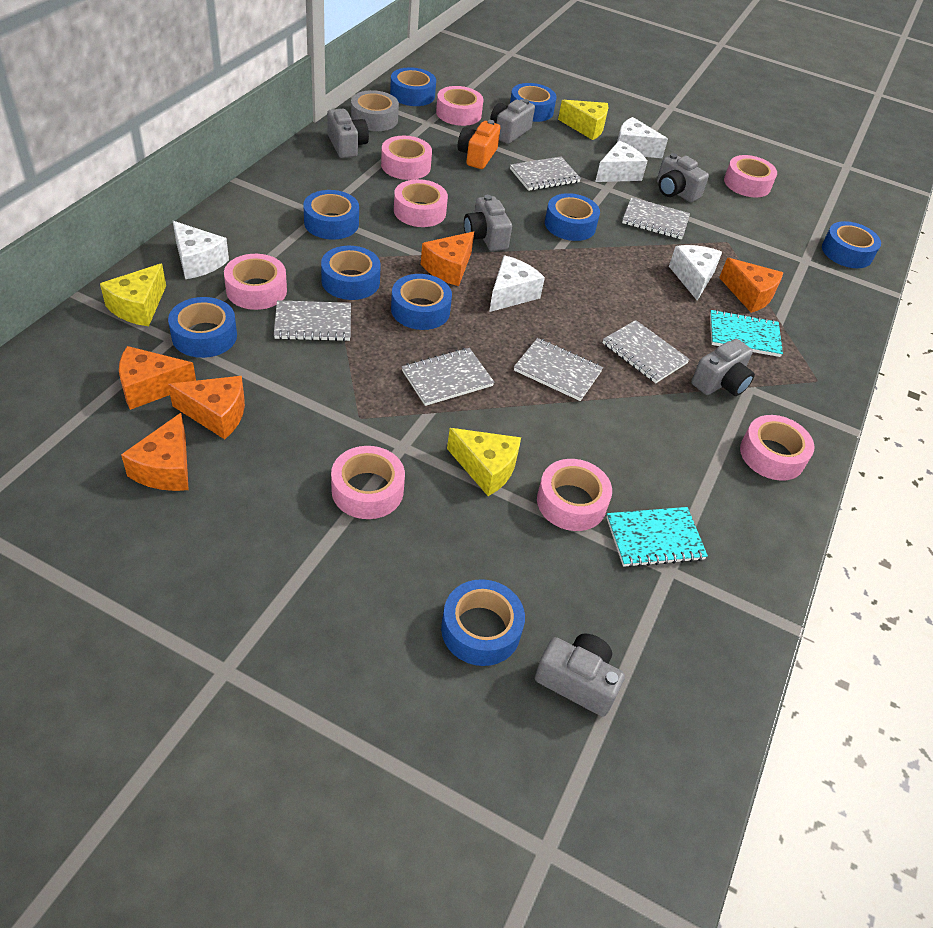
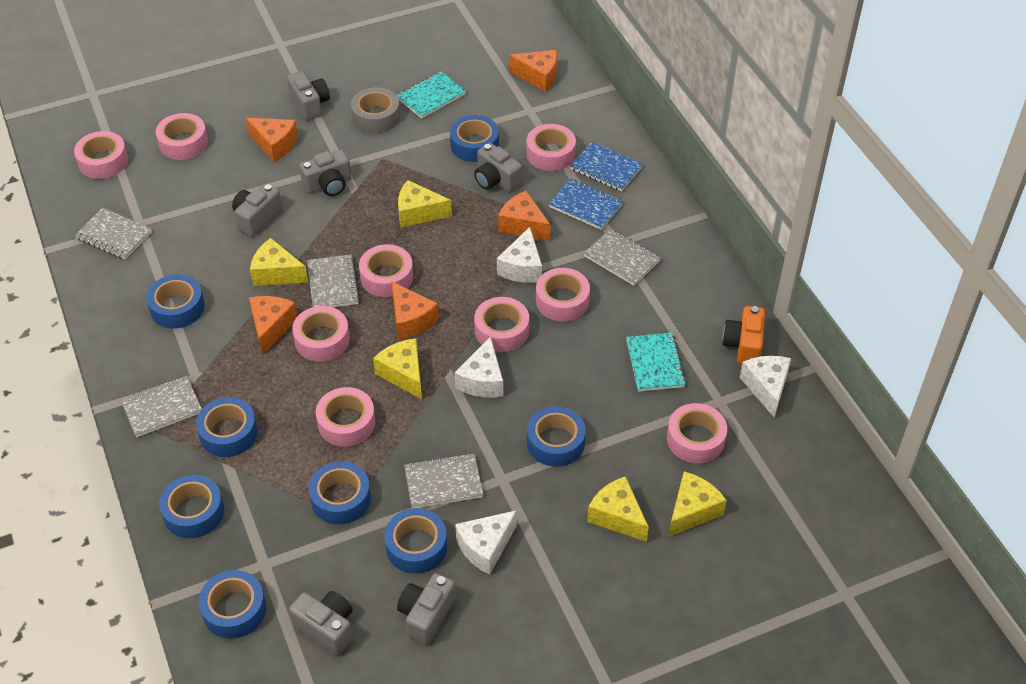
blue notebook: none = 0 -> [549,178,623,230] [570,142,643,191] = 2
blue tape: [168,297,237,358] [303,190,359,239] [321,246,381,300] [390,67,436,106] [391,274,452,330] [441,579,525,666] [510,83,557,122] [545,193,600,241] [822,221,881,268] = 9 -> [146,274,205,329] [159,475,224,538] [196,397,258,457] [198,570,266,639] [308,461,371,524] [384,508,447,574] [450,115,499,162] [527,406,586,467] = 8
grey notebook: [274,300,351,341] [402,348,494,406] [510,157,581,191] [514,338,603,401] [603,320,690,383] [622,197,690,239] = 6 -> [75,208,152,259] [121,376,202,437] [307,254,360,307] [404,453,483,509] [584,229,661,286] = 5
pink tape: [224,254,287,310] [331,446,405,519] [381,136,432,180] [394,179,448,227] [436,86,483,126] [537,459,612,531] [724,155,777,197] [740,415,814,481] = 8 -> [74,131,128,179] [156,113,208,160] [292,306,350,361] [316,387,375,447] [359,244,413,297] [474,297,529,352] [526,124,576,171] [536,268,590,322] [667,403,727,463] = 9
white cheese: [173,221,229,279] [489,255,545,312] [595,141,648,182] [617,117,668,158] [669,245,722,301] = 5 -> [455,336,503,398] [455,510,517,575] [497,227,542,283] [740,356,791,418] = 4
yellow cheese: [100,263,166,326] [447,428,521,496] [558,100,609,140] = 3 -> [250,238,308,286] [373,338,422,399] [398,180,452,228] [587,476,649,542] [669,471,727,537] = 5

